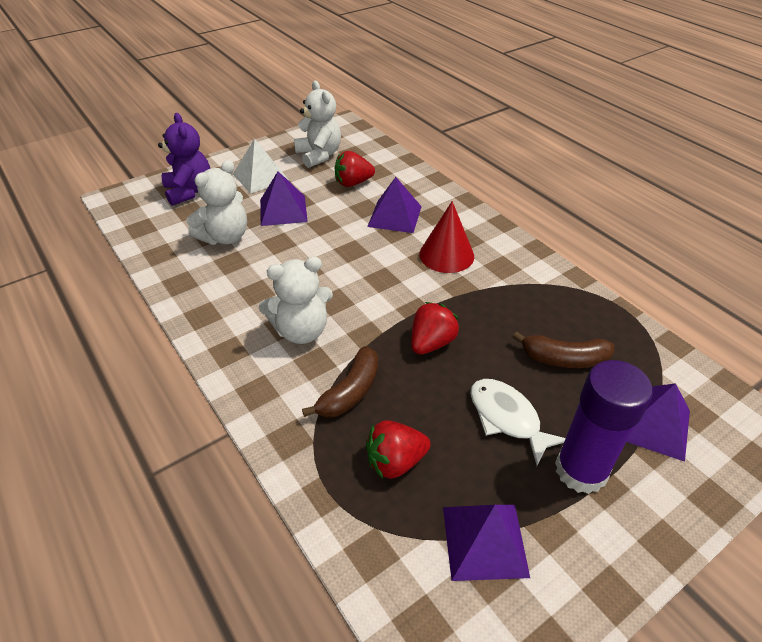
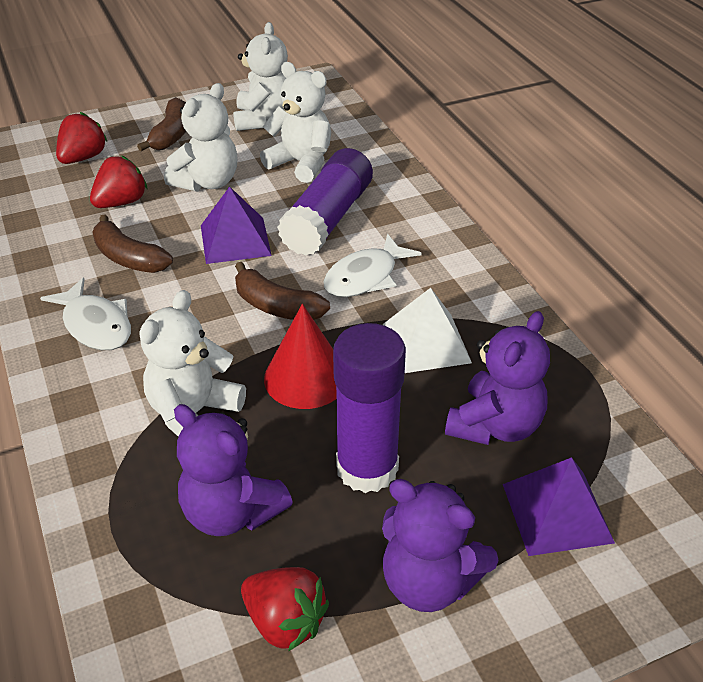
brown banana: [302,346,378,418] [513,331,614,368] = 2 -> [92,214,173,273] [137,97,186,151] [235,262,330,320] = 3
purple glue stick: [555,360,653,494] = 1 -> [277,148,373,256] [333,323,406,493] = 2
purple pyramid: [260,171,308,226] [367,177,422,233] [443,505,530,581] [627,383,690,462] = 4 -> [201,187,272,264] [503,457,615,556] = 2
purple teddy bear: [158,113,210,206] = 1 -> [174,404,293,536] [382,479,499,612] [445,311,550,445] = 3
white fish: [470,379,566,465] = 1 -> [40,278,131,350] [323,234,422,297] = 2
white teddy bear: [187,160,247,245] [259,257,333,344] [294,81,341,168] = 3 -> [139,290,246,437] [164,83,237,192] [233,22,288,131] [260,62,331,183] = 4

